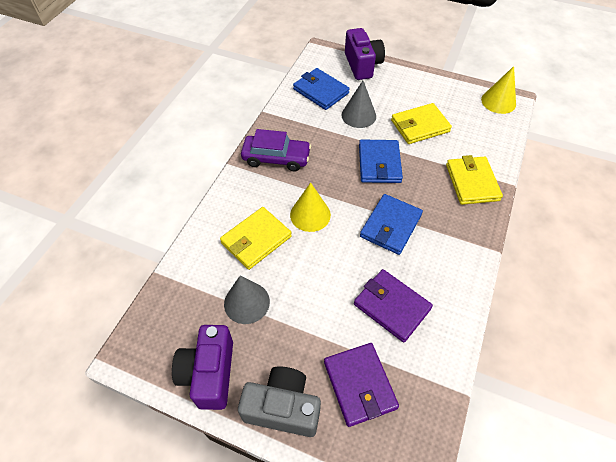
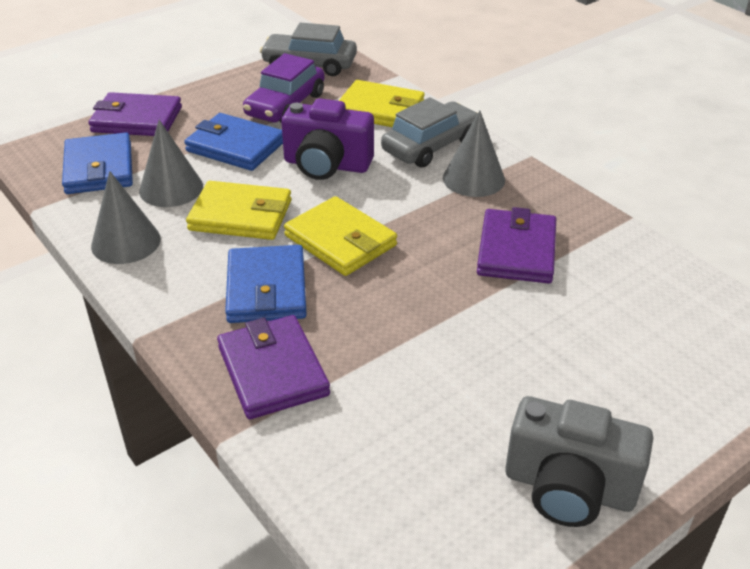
grey car: none = 0 -> [260,23,357,76] [381,97,478,168] = 2
grey cone: [224,275,270,324] [342,81,376,128] = 2 -> [91,171,161,264] [139,120,203,207] [443,110,505,197] = 3
purple camera: [172,325,233,410] [345,28,385,80] = 2 -> [281,98,374,180] = 1
purple wallet: [324,343,399,427] [354,269,433,343] = 2 -> [88,92,182,136] [217,315,330,419] [477,207,556,284] = 3
yellow cone: [290,182,331,232] [481,66,516,114] = 2 -> none = 0

